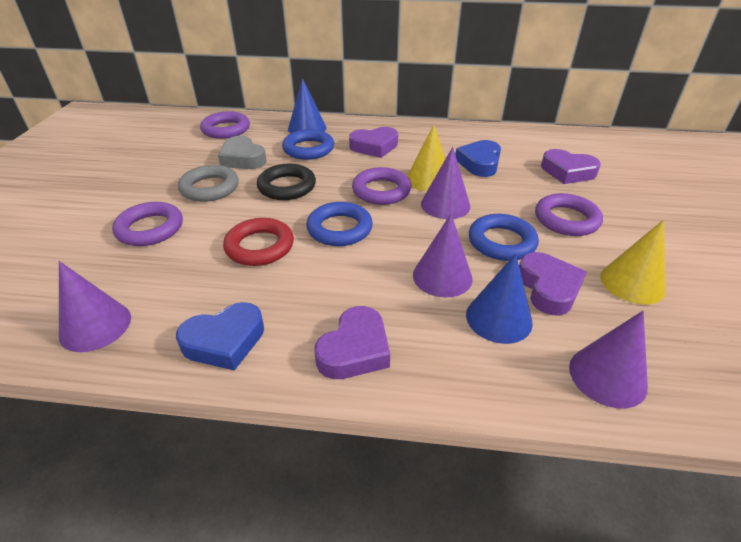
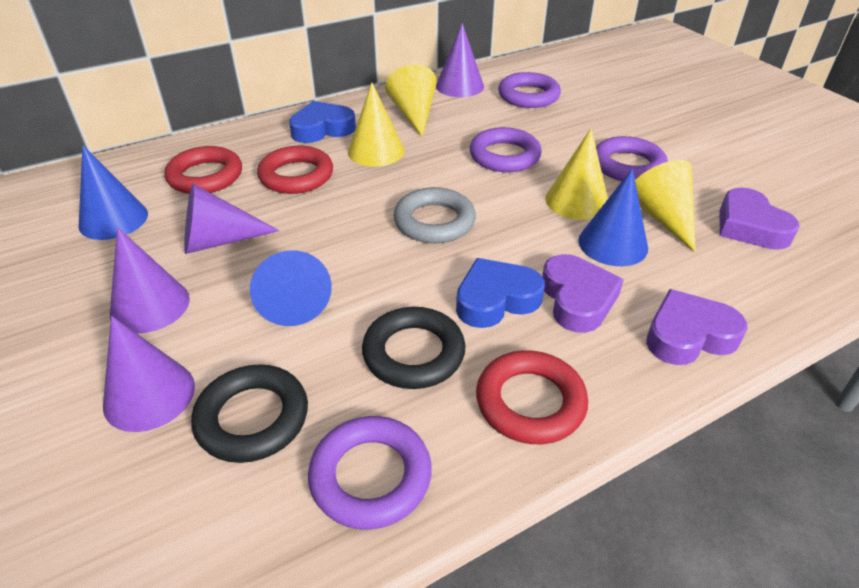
black ring: [257,164,316,200] = 1 -> [191,364,308,463] [362,307,466,389] = 2
blue cone: [288,78,326,133] [466,254,533,344] = 2 -> [79,145,148,240] [250,250,332,326] [578,168,648,266] = 3
blue ring: [282,129,334,160] [306,202,373,246] [469,214,539,261] = 3 -> none = 0
grey heart: [218,136,267,169] = 1 -> none = 0
purple heart: [314,306,390,379] [349,127,398,158] [519,252,587,315] [541,149,601,184] = 4 -> [542,254,624,333] [646,289,748,365] [719,188,800,250] = 3
red ring: [223,218,294,266] = 1 -> [165,146,242,194] [257,146,333,194] [476,350,588,444] = 3
yellow cone: [407,124,445,192] [600,220,666,305] = 2 -> [348,82,404,167] [385,64,437,137] [545,128,608,220] [635,160,696,252] = 4

